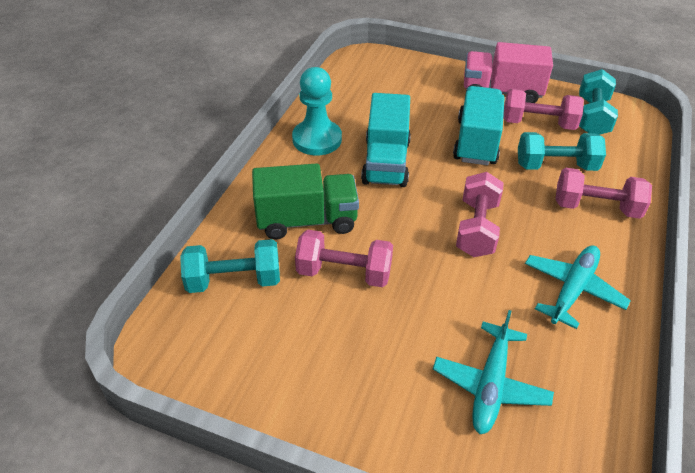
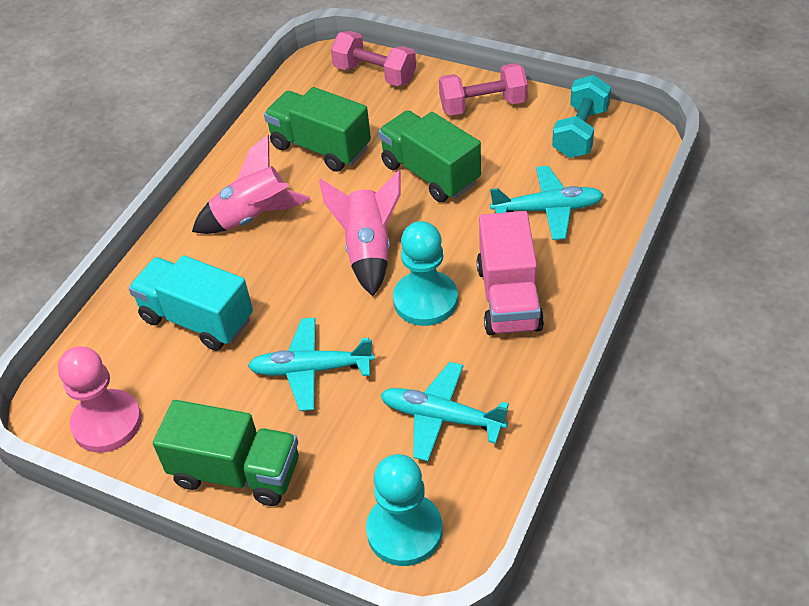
green truck: [252,163,359,239] = 1 -> [153,400,299,506] [264,87,371,172] [378,110,481,202] = 3
pink dumbbell: [295,230,393,287] [456,172,504,257] [503,89,584,130] [555,168,652,219] = 4 -> [331,31,416,86] [439,63,528,116] = 2
pink pawn: none = 0 -> [58,346,142,453] = 1
pink rocket: none = 0 -> [192,135,310,234] [319,170,401,296] = 2
turquoise dumbbell: [180,239,280,293] [518,132,606,171] [579,69,618,135] = 3 -> [552,75,611,158] = 1
turquoise pawn: [292,67,342,155] = 1 -> [366,454,443,566] [393,221,458,326] = 2
turquoise plane: [433,310,554,434] [525,245,631,329] = 2 -> [248,318,374,411] [380,362,509,461] [490,166,604,240] = 3
turquoise truck: [361,93,411,187] [453,86,505,165] = 2 -> [129,255,253,351] = 1

